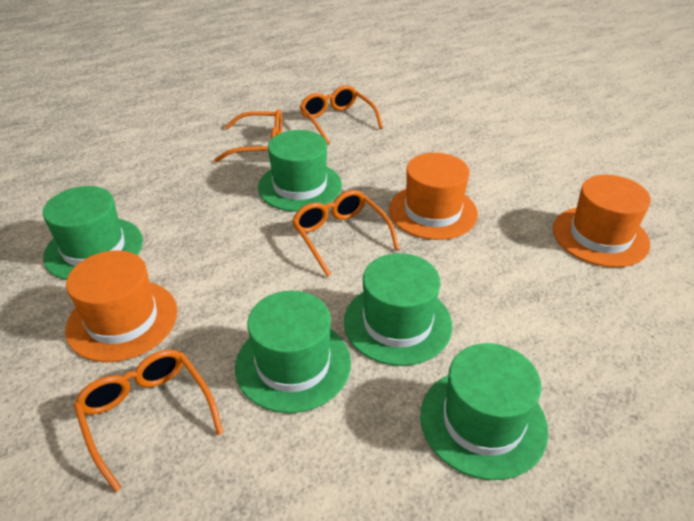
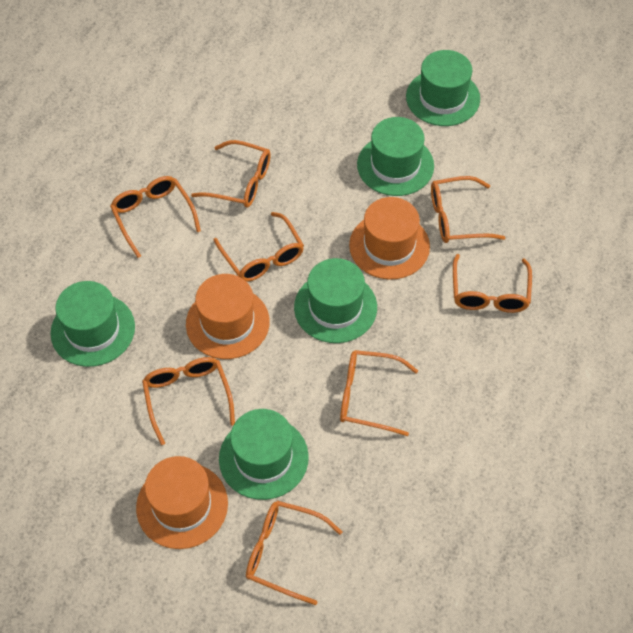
orange glasses: [73,349,224,492] [214,109,282,162] [292,190,399,277] [300,85,383,145] = 4 -> [110,176,201,258] [142,357,235,445] [191,140,271,208] [214,212,304,282] [246,501,342,605] [340,350,418,436] [431,176,505,243] [453,254,532,313] = 8

